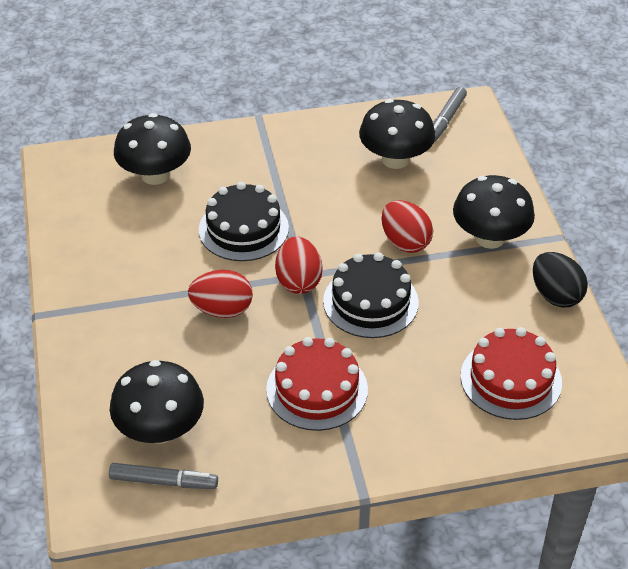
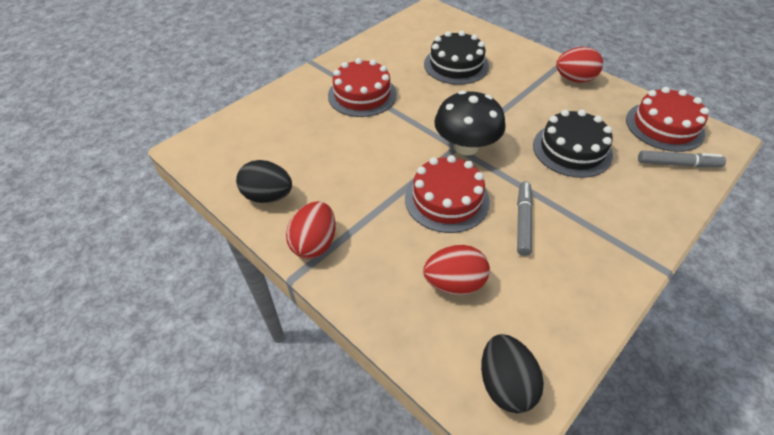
black egg: [533,252,588,307] = 1 -> [236,160,292,203] [481,334,544,413] = 2
black mushroom: [110,360,204,444] [114,113,191,185] [359,99,436,169] [453,175,535,249] = 4 -> [434,91,506,156] = 1
red cake: [266,337,368,431] [461,327,562,420] = 2 -> [328,58,397,117] [405,155,490,233] [626,87,709,152] = 3

